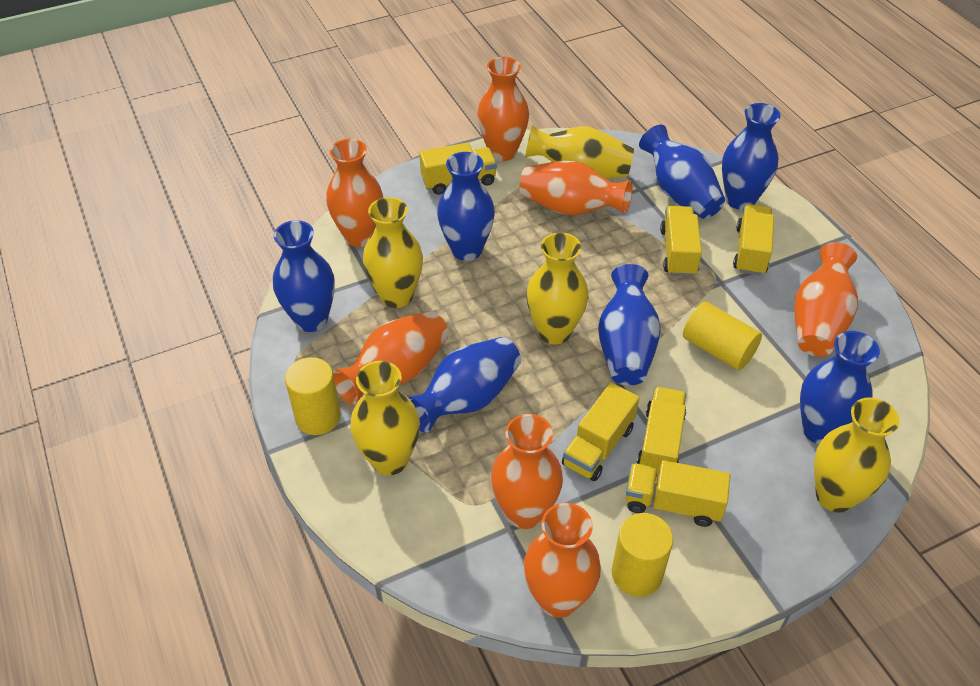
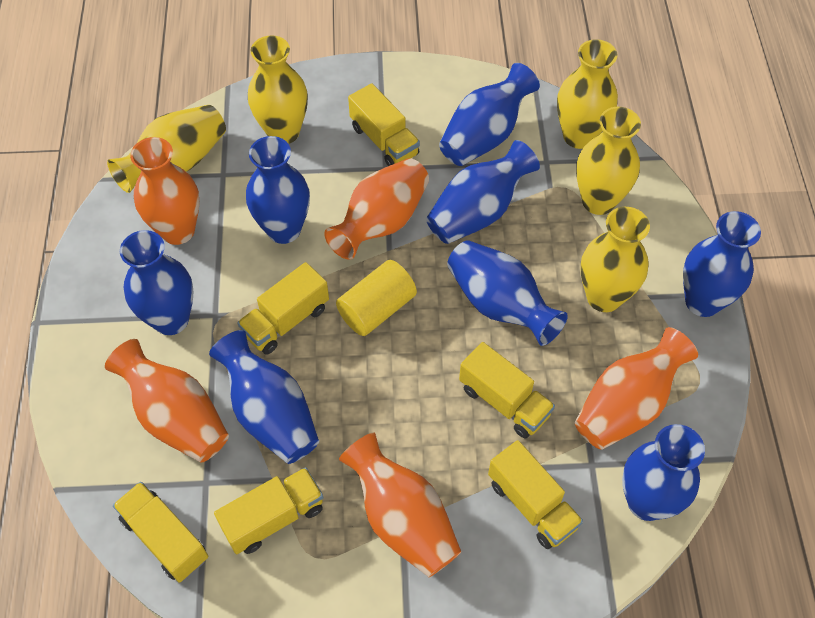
blue vase: [273,220,335,332] [408,337,521,433] [437,152,495,261] [598,264,661,385] [639,125,725,219] [722,103,781,210] [800,331,880,444] = 7 -> [120,230,193,335] [209,330,319,464] [246,136,310,244] [426,140,540,244] [439,63,540,166] [447,240,568,346] [622,424,705,521] [683,211,761,317] = 8
orange vase: [326,139,383,247] [333,311,449,405] [477,57,529,161] [491,414,563,529] [519,161,632,215] [523,503,601,618] [794,242,858,356] = 7 -> [105,339,229,463] [130,137,199,245] [324,158,429,260] [339,433,461,577] [575,327,698,450] = 5
yellow cylinder: [285,357,341,435] [612,513,673,597] [683,301,762,370] = 3 -> [336,260,417,336] = 1

